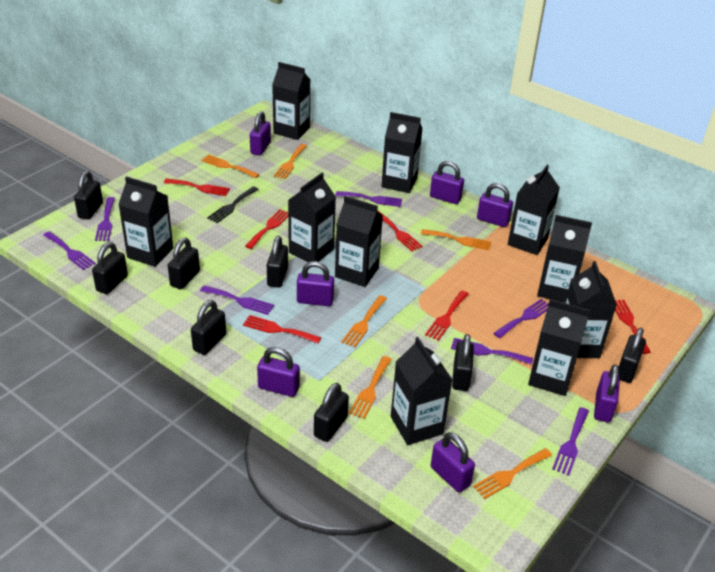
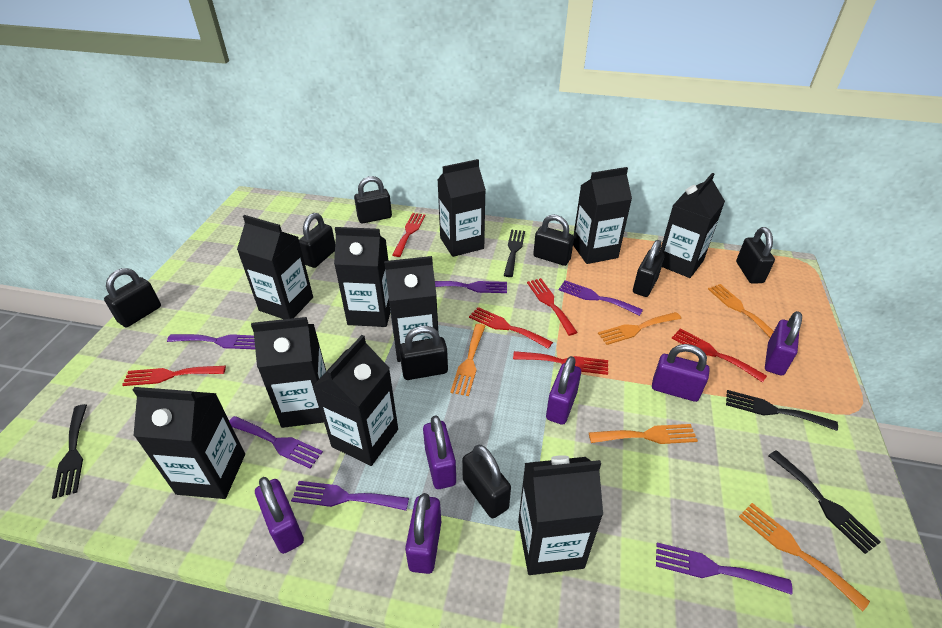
black fork: [207,187,259,223] = 1 -> [52,404,87,499] [503,230,525,277] [726,390,838,431] [768,450,881,554] = 4
orange fork: [201,154,260,178] [274,144,307,179] [341,295,387,347] [349,356,392,419] [421,229,491,250] [473,448,552,499] = 6 -> [450,324,485,396] [589,424,698,444] [598,312,681,345] [708,284,774,338] [739,503,870,612] = 5
purple fork: [43,231,96,270] [95,197,115,241] [200,286,275,315] [335,191,402,207] [451,338,533,365] [494,299,549,338] [552,407,589,476] = 7 -> [167,334,255,349] [229,416,323,468] [291,481,409,511] [435,281,507,293] [559,280,643,316] [656,543,793,595] = 6
purple padlock: [250,111,271,156] [257,347,300,397] [297,261,334,306] [430,161,464,204] [431,432,475,493] [477,183,513,227] [594,364,620,423] = 7 -> [255,477,304,554] [405,493,441,574] [423,416,456,489] [546,356,581,425] [652,344,710,402] [765,311,802,376] = 6

